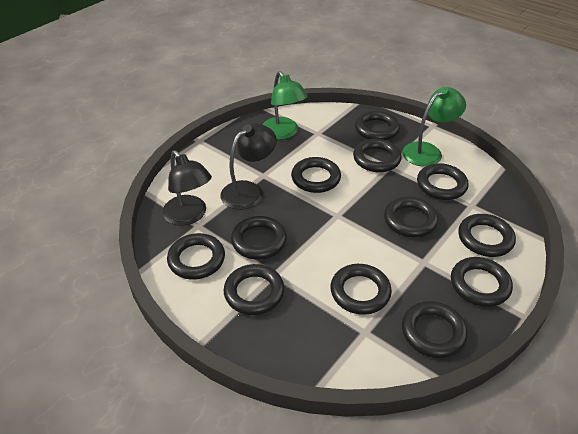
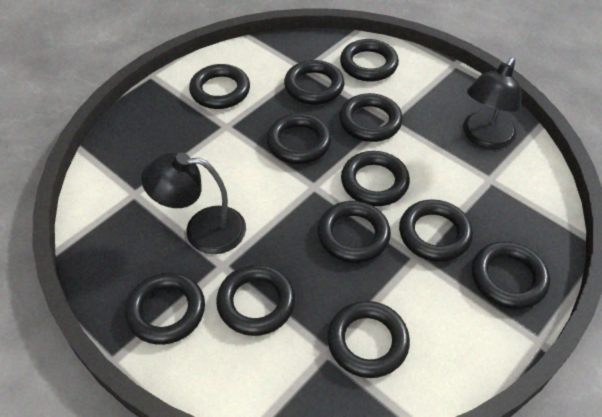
green lamp: [262,71,308,140] [402,87,466,167] = 2 -> none = 0

